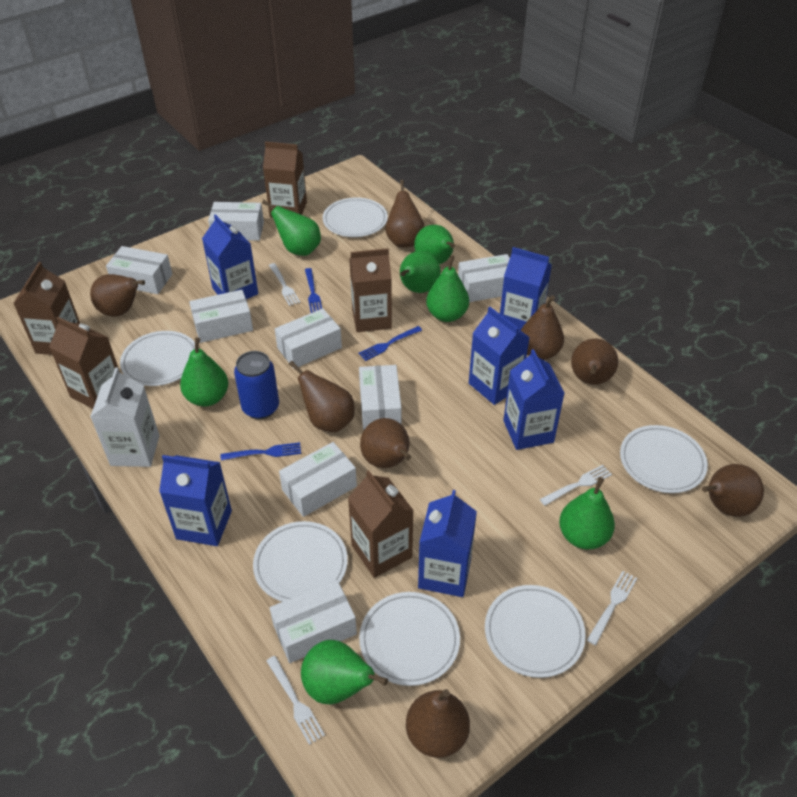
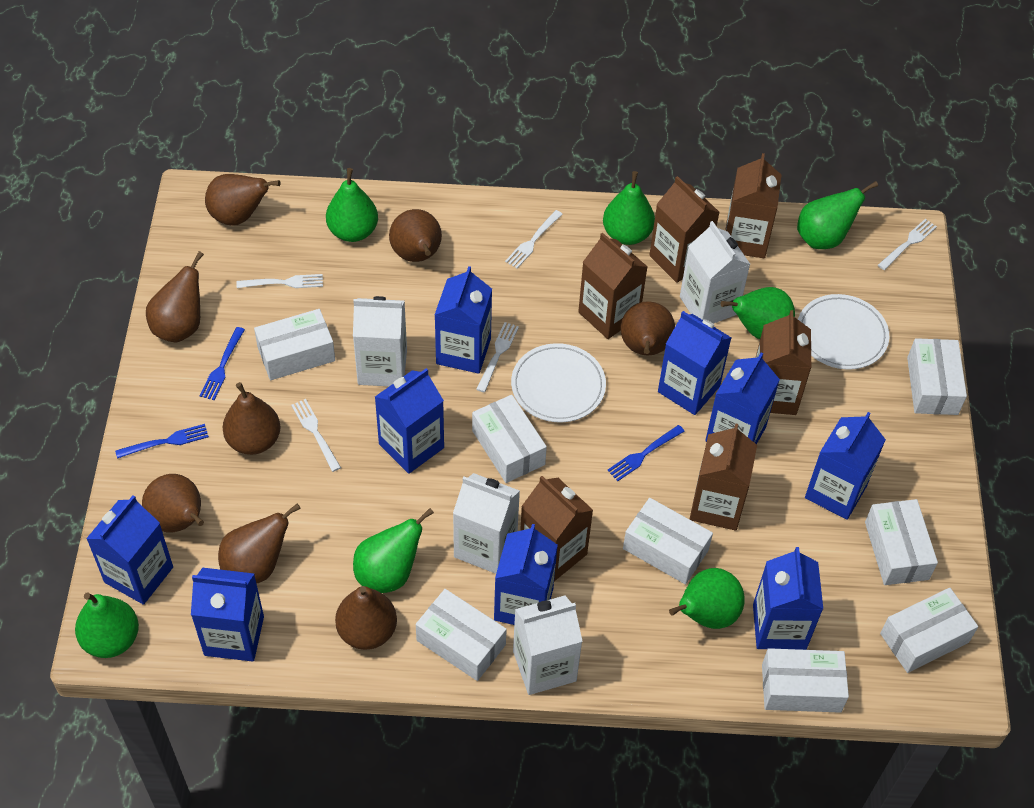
blue can: [234,351,279,419] = 1 -> none = 0
blue carton: [159,455,232,546] [202,214,258,299] [418,490,477,597] [469,307,530,405] [500,247,552,330] [503,349,564,450] = 6 -> [86,496,173,605] [191,568,264,662] [375,368,444,474] [435,266,492,374] [494,524,558,625] [658,311,732,415] [705,353,780,444] [753,547,823,650] [805,412,886,520] = 9
brown carton: [13,262,80,355] [49,317,120,409] [263,142,307,218] [348,470,414,578] [349,248,392,332] = 5 -> [520,476,593,581] [578,232,647,339] [649,176,720,283] [690,423,757,531] [725,153,781,258] [756,310,811,415] = 6
white carton: [90,368,160,467] = 1 -> [353,296,407,386] [453,473,520,574] [513,595,583,695] [680,221,750,324] = 4
white fork: [266,656,325,745] [269,263,300,306] [540,465,612,506] [587,571,637,645] = 4 -> [236,274,323,288] [291,399,341,472] [476,322,519,392] [505,210,562,268] [878,219,937,270] = 5
white plate: [120,331,195,386] [253,521,348,602] [323,197,388,237] [359,592,460,686] [485,585,586,678] [620,425,708,493] = 6 -> [511,343,606,422] [798,294,889,370] = 2

